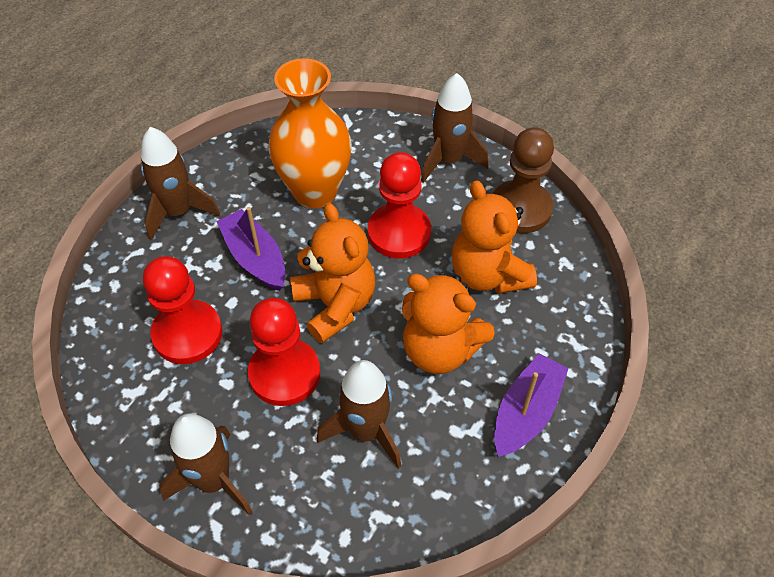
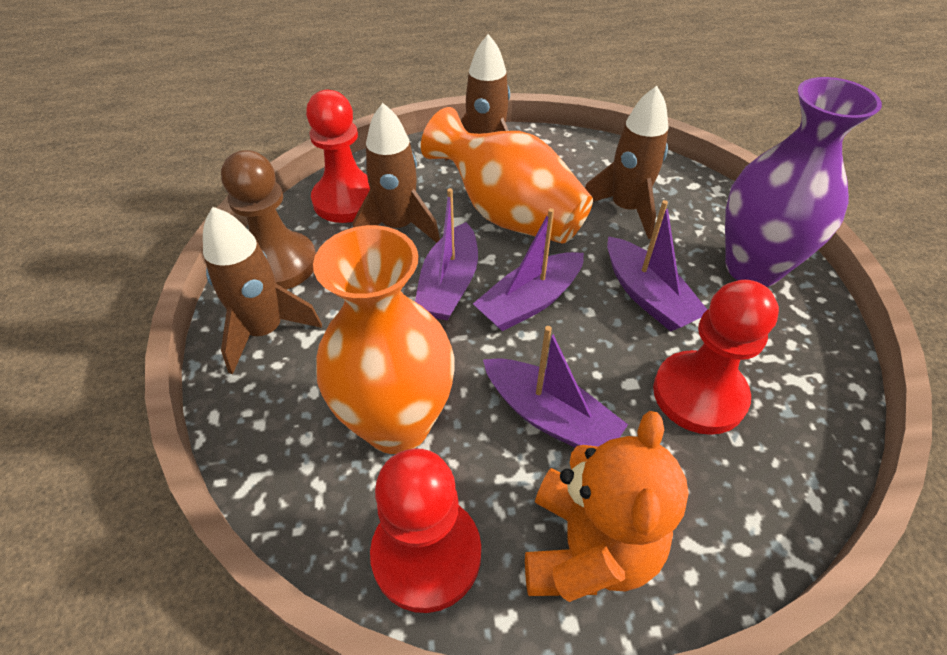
orange teddy bear: [290,203,375,344] [402,273,495,374] [451,180,537,294] = 3 -> [525,411,689,602] = 1
orange vase: [269,58,352,209] = 1 -> [313,225,455,454] [421,107,593,243] = 2
purple boat: [216,207,286,291] [494,354,569,457] = 2 -> [415,188,478,321] [473,208,584,331] [483,326,628,448] [607,200,708,331] = 4
purple vase: none = 0 -> [725,77,882,287] = 1

